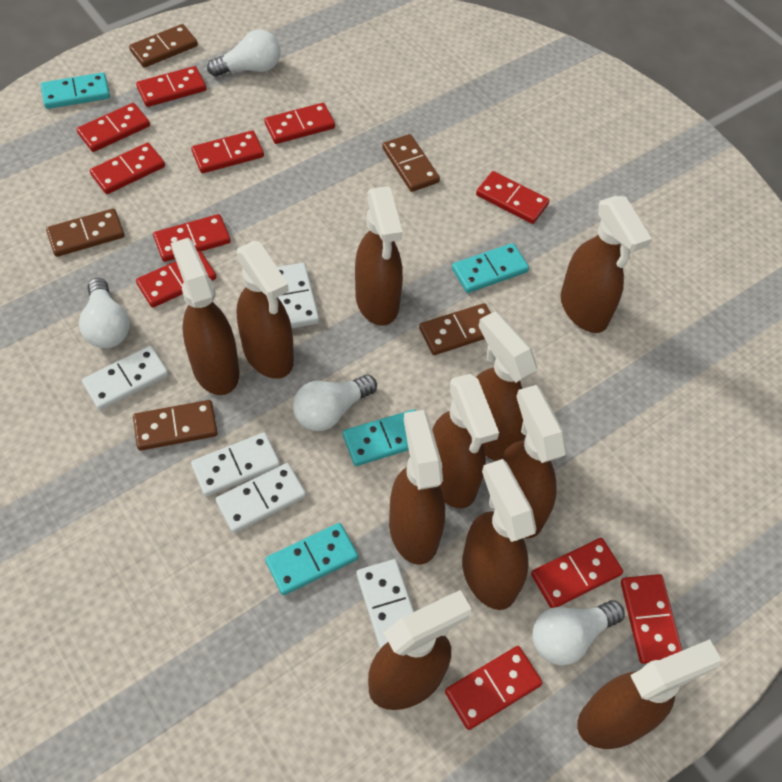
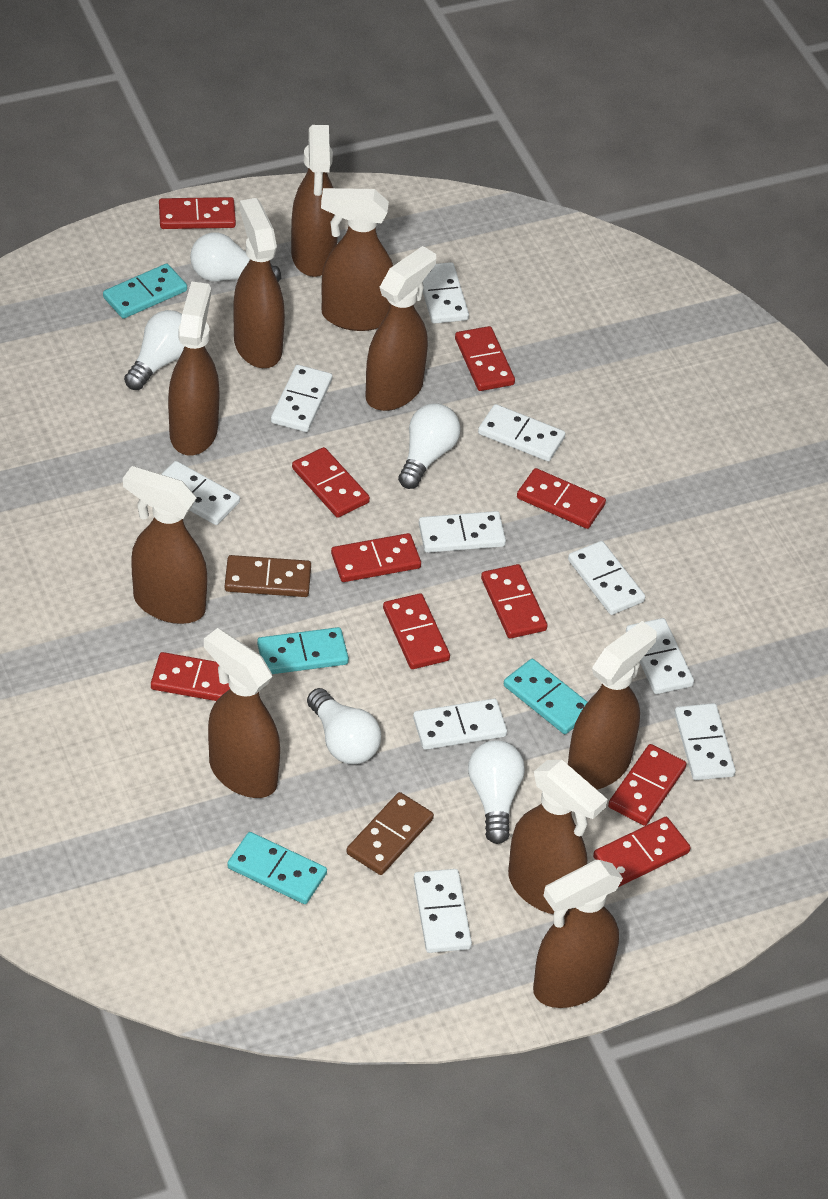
brown domino: [46,208,125,257] [129,24,198,68] [133,400,217,451] [382,134,440,192] [419,303,491,355] = 5 -> [225,555,311,597] [346,792,434,875] = 2
brown spray bottle: [171,238,239,395] [236,241,294,379] [355,186,403,326] [368,590,471,710] [389,410,445,565] [432,374,499,508] [462,459,536,610] [476,311,537,461] [500,385,567,538] [561,196,652,333] [577,639,722,749] = 11 -> [123,466,207,624] [168,281,219,455] [204,628,280,798] [233,198,285,368] [291,125,338,277] [321,188,393,331] [365,246,436,411] [508,760,608,914] [533,860,623,1008] [568,621,657,790] = 10
red domino: [76,103,150,152] [90,142,165,194] [136,66,206,107] [136,251,216,308] [153,214,231,262] [191,130,264,173] [264,103,335,144] [445,646,543,730] [476,171,550,224] [531,538,623,608] [621,574,682,664] = 11 -> [151,652,230,701] [159,197,236,229] [292,447,370,518] [331,533,421,582] [383,593,450,669] [455,326,515,391] [481,564,548,639] [517,468,606,529] [593,817,691,887] [608,744,687,826] = 10
white domino: [82,346,169,410] [191,432,280,497] [215,463,306,533] [277,263,320,328] [356,559,414,649] = 5 -> [161,461,240,525] [271,365,332,432] [413,699,507,750] [414,869,472,953] [419,511,506,553] [422,262,469,324] [478,404,566,461] [568,541,645,615] [626,618,694,694] [674,703,736,780] = 10
white light bulb: [79,278,130,348] [207,30,281,77] [293,375,377,431] [532,600,625,665] = 4 -> [124,310,184,390] [190,232,281,282] [307,688,381,764] [398,404,460,489] [468,740,525,844] = 5

